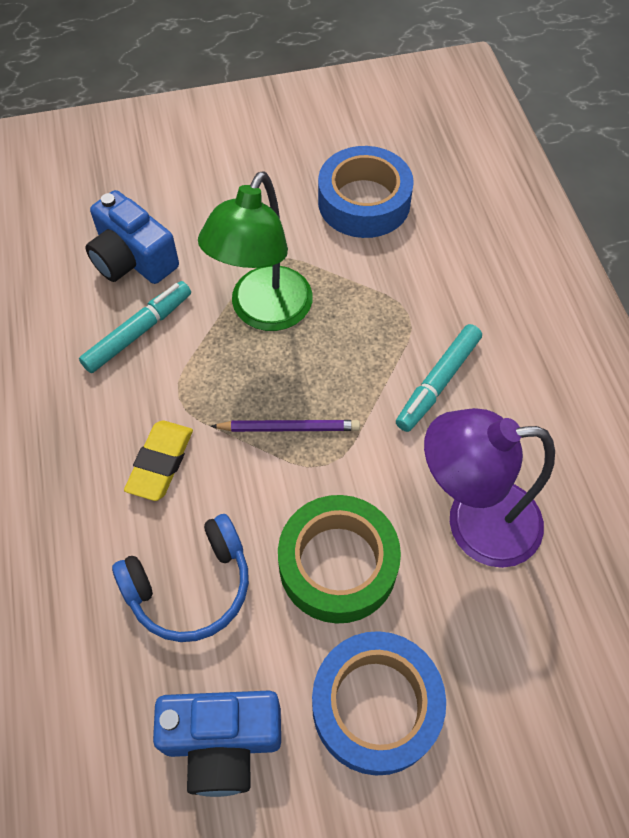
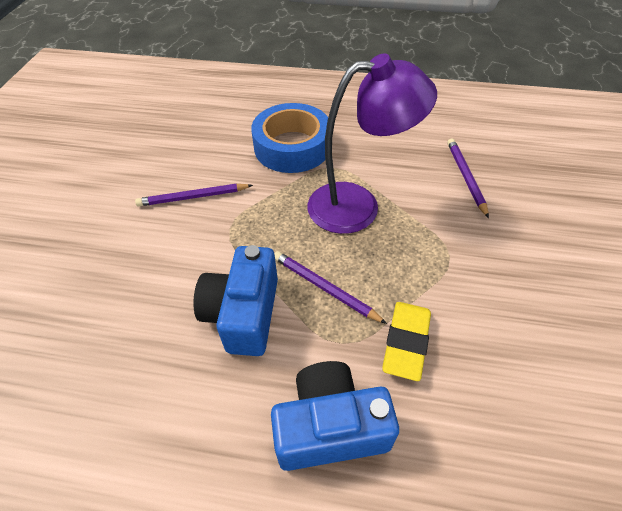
blue headphones: [112,514,249,642] = 1 -> none = 0
blue tape: [312,631,446,776] [318,146,414,238] = 2 -> [251,103,328,173] = 1
green lamp: [198,171,313,331] = 1 -> none = 0
green tape: [278,495,401,623] = 1 -> none = 0
purple pencil: [211,420,360,432] = 1 -> [135,184,253,207] [274,251,387,324] [447,138,489,218] = 3
turquoise marker: [79,281,191,373] [396,324,482,432] = 2 -> none = 0

